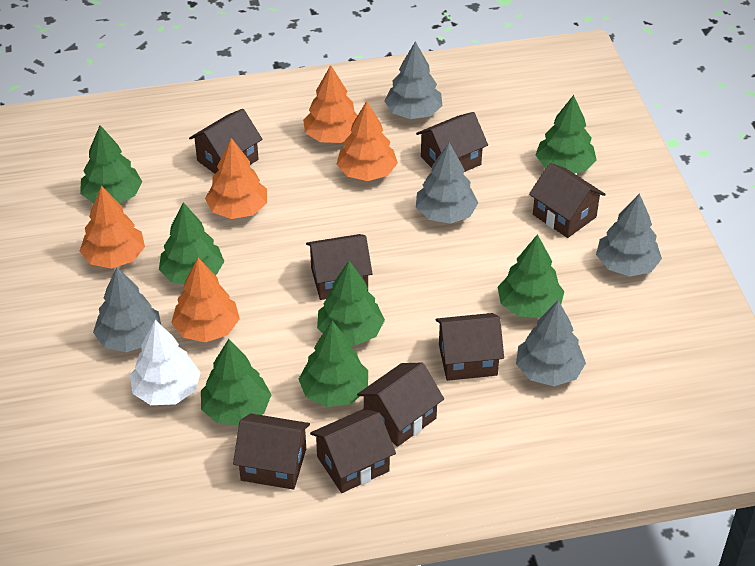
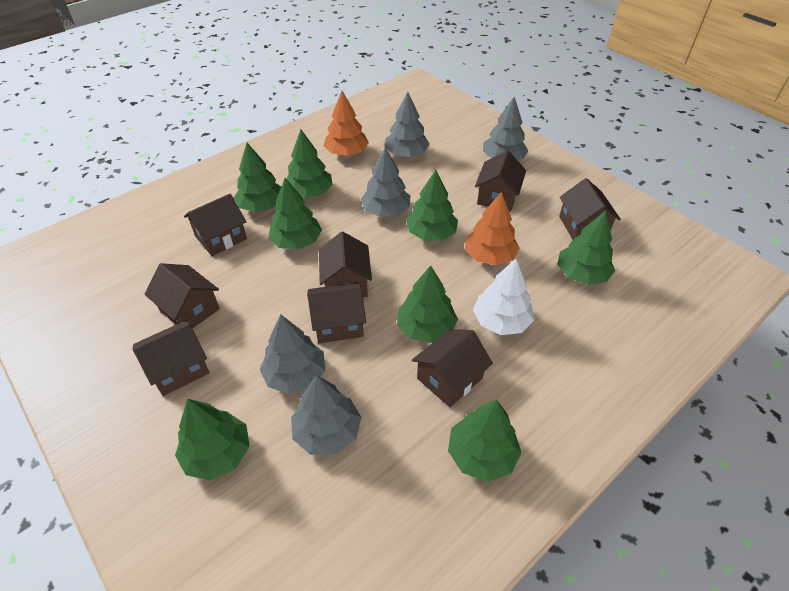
green tree: [80,125,142,204] [159,202,225,284] [201,339,271,425] [299,321,368,407] [317,261,385,345] [498,234,564,318] [536,95,596,173] = 7 -> [175,399,250,480] [234,143,281,212] [268,178,322,250] [287,129,333,198] [397,265,458,343] [406,170,458,241] [448,400,521,482] [557,211,615,285] = 8
orange tree: [80,186,145,269] [171,258,240,342] [205,138,267,219] [303,65,358,143] [337,101,398,181] = 5 -> [324,91,369,156] [465,192,520,266] = 2

